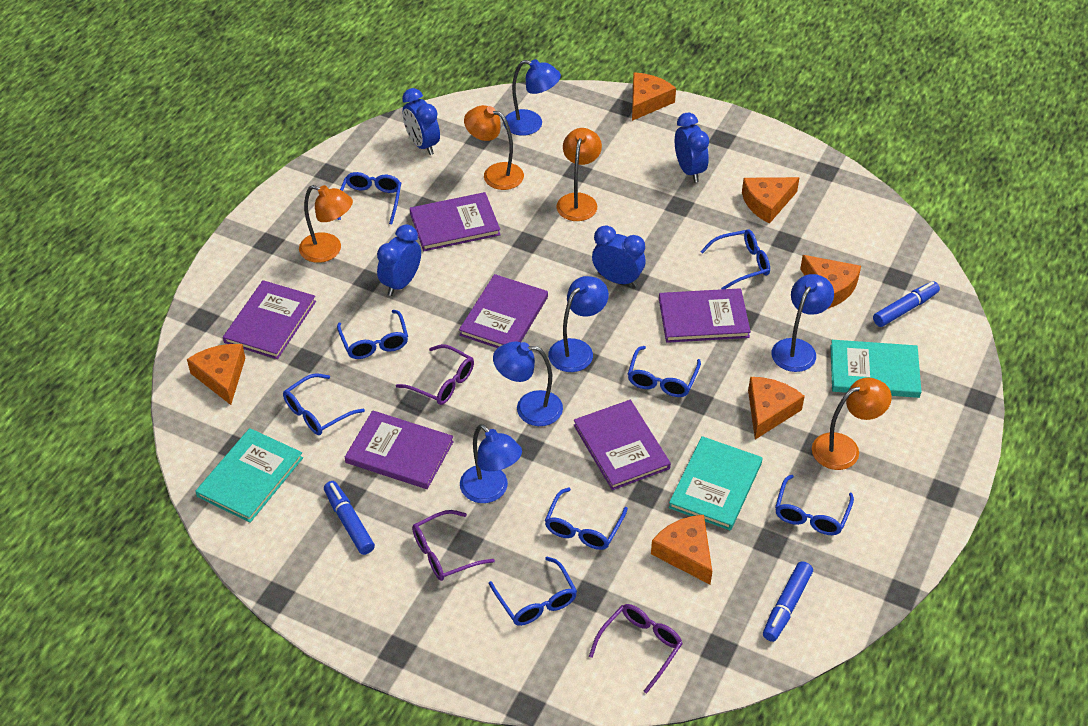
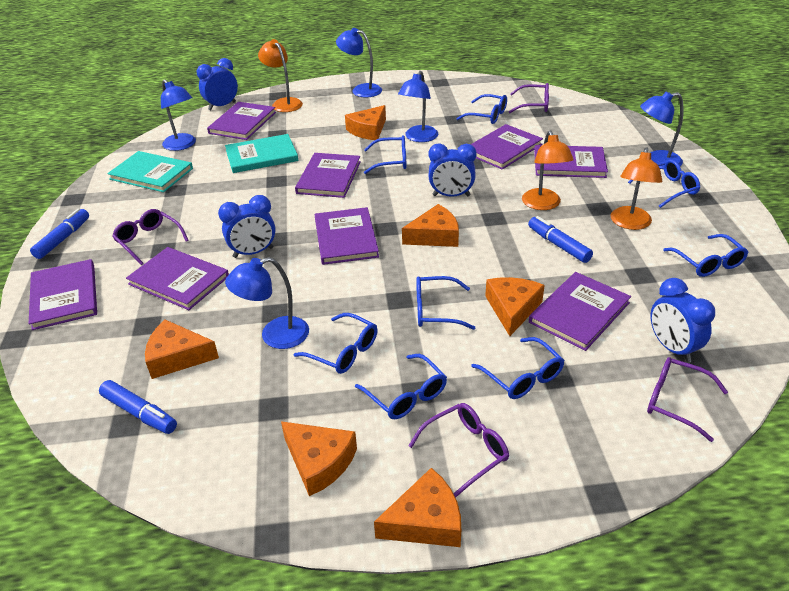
orange lamp: [299,185,353,263] [464,105,524,190] [556,128,602,221] [812,377,892,470] = 4 -> [258,39,303,112] [522,130,574,210] [611,147,662,230] = 3
purple book: [223,280,316,359] [345,411,454,489] [410,192,501,251] [459,274,548,348] [574,400,671,490] [659,288,751,343] = 6 -> [29,259,97,330] [126,247,229,310] [207,102,276,140] [295,153,361,198] [315,207,379,265] [471,124,543,170] [529,272,631,351] [534,145,608,178] = 8
purple glasses: [396,344,474,405] [412,510,495,581] [589,604,683,694] = 3 -> [112,209,189,265] [409,403,509,498] [509,83,549,113] [647,357,728,442] = 4
turquoise book: [195,428,303,523] [669,436,763,530] [830,340,922,398] = 3 -> [107,151,193,192] [225,134,298,173] = 2

